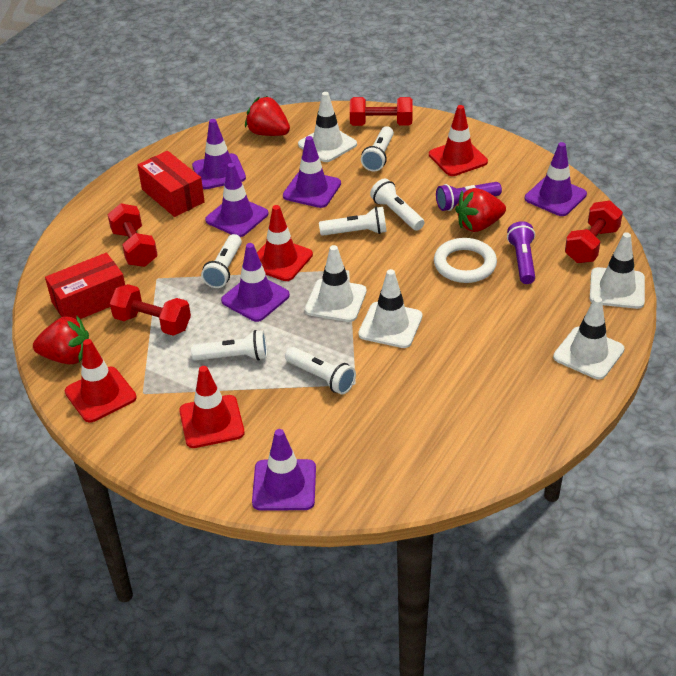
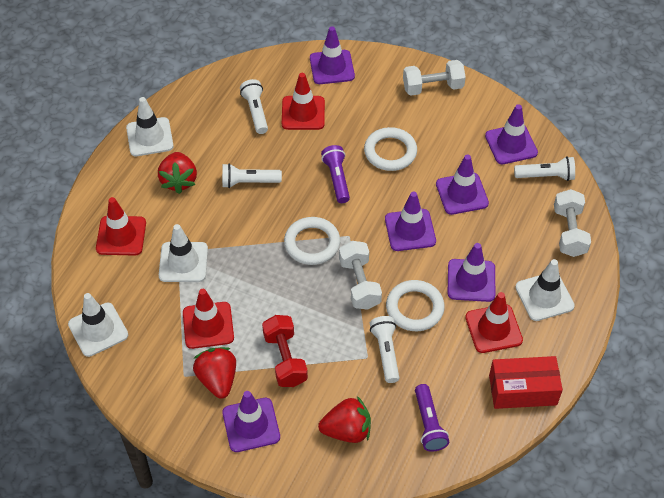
red box: [45,253,125,320] [137,151,205,217] = 2 -> [489,356,563,409] = 1
red dumbbell: [107,203,158,267] [110,284,191,336] [350,97,413,126] [565,201,623,263] = 4 -> [262,315,308,387] = 1
white dumbbell: none = 0 -> [339,241,382,310] [403,60,466,96] [554,189,591,257] = 3
white flashlight: [191,330,267,361] [201,234,242,288] [285,347,356,395] [319,207,387,236] [361,126,394,171] [370,179,424,231] = 6 -> [222,163,282,188] [240,79,268,134] [370,316,399,383] [514,156,575,181] = 4
white ring: [434,238,497,283] = 1 -> [284,217,340,265] [364,127,417,171] [386,280,445,331] = 3
white traffic cone: [298,92,357,162] [305,245,367,322] [358,269,422,348] [553,297,625,379] [590,232,645,309] = 5 -> [68,293,128,357] [126,97,174,156] [159,224,208,282] [515,259,575,321] = 4

